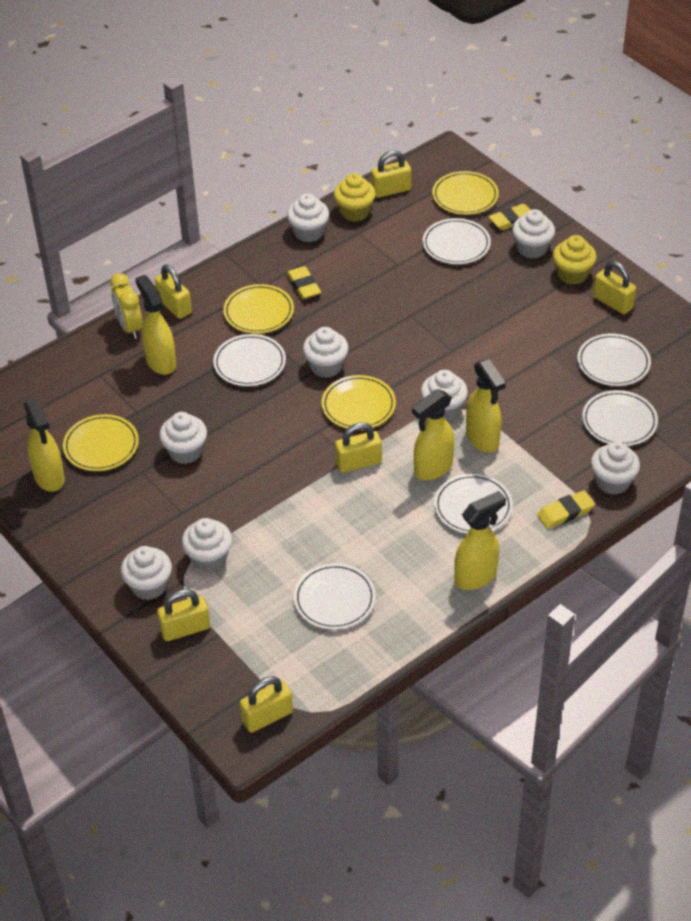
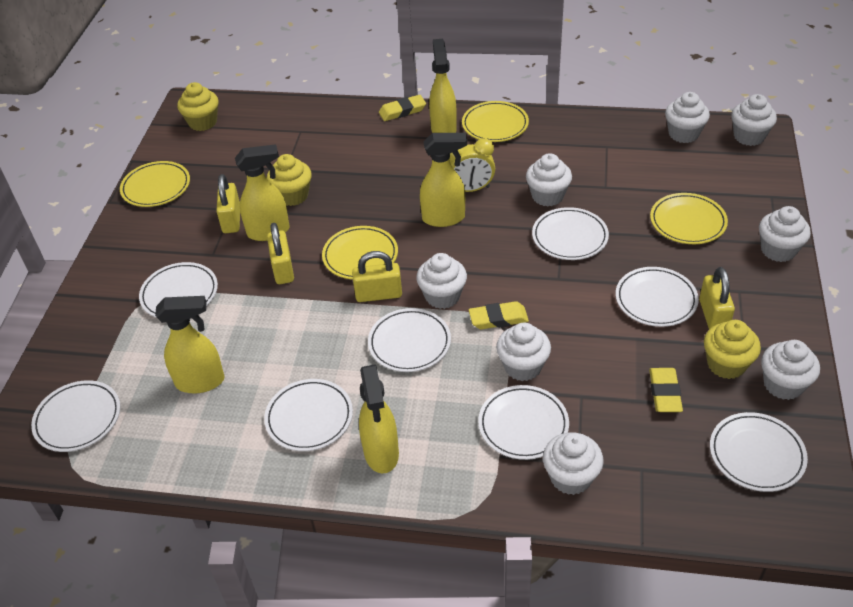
white plate: [213,334,286,386] [294,563,376,630] [423,218,491,264] [434,474,513,534] [577,334,651,386] [582,390,658,446] = 6 -> [31,380,120,452] [139,262,218,318] [264,379,353,451] [368,308,451,372] [478,385,569,460] [532,207,609,260] [616,267,699,327] [710,412,808,492] = 8
yellow cupcake: [334,173,376,222] [553,235,597,285] = 2 -> [177,82,219,131] [267,154,312,206] [704,320,761,379] = 3
yellow padlock: [155,265,192,319] [157,589,210,641] [240,677,293,733] [335,422,382,473] [371,150,411,198] [593,261,636,314] = 6 -> [216,174,240,233] [267,223,294,284] [352,251,402,302] [699,267,735,329] = 4

